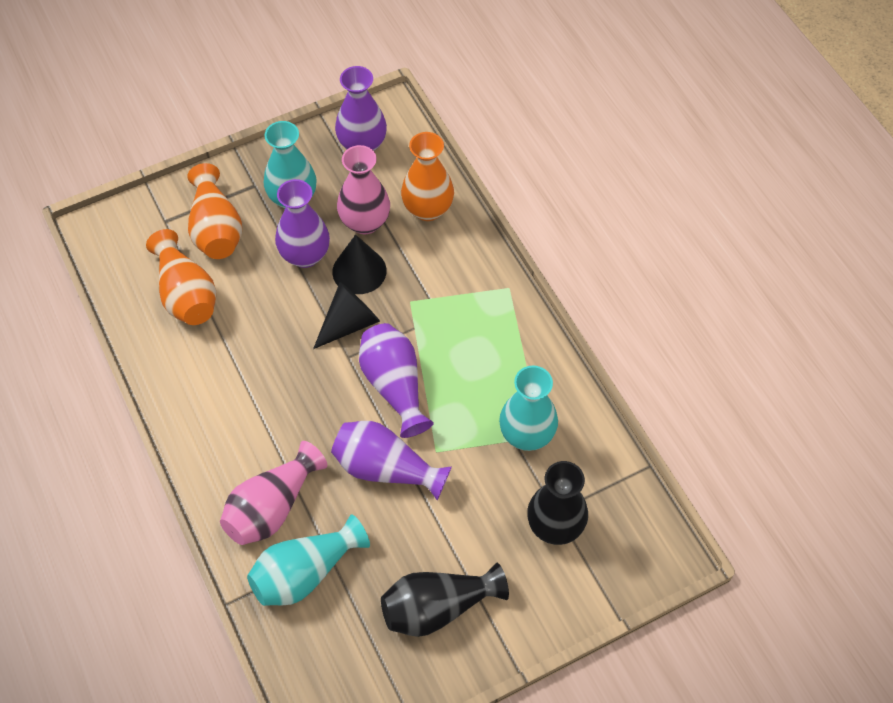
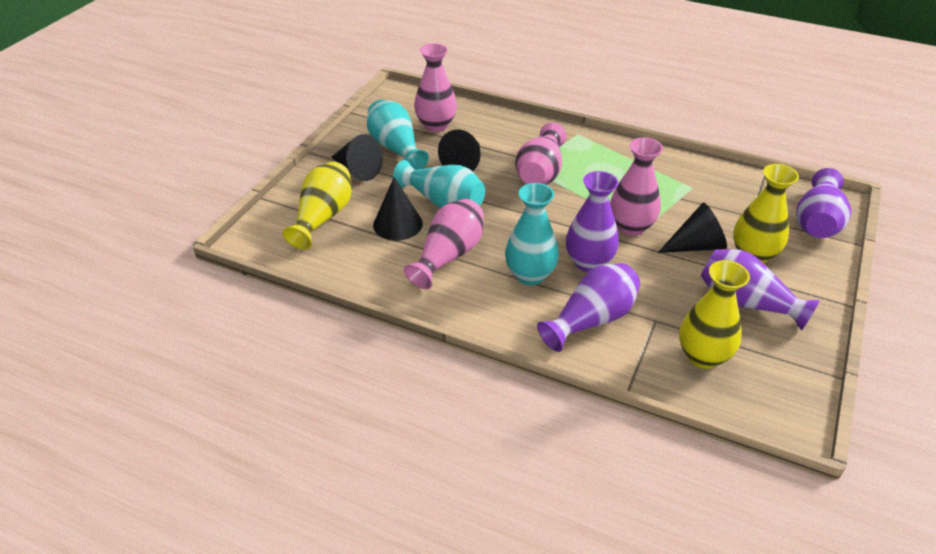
black cone: [313,282,380,349] [332,235,387,294] = 2 -> [332,134,383,181] [373,177,423,241] [438,130,481,172] [658,203,727,253] = 4
black vase: [381,563,509,637] [527,461,588,545] = 2 -> none = 0
orange vase: [146,229,216,325] [187,163,242,259] [401,132,454,221] = 3 -> none = 0
pink vase: [220,441,327,545] [337,145,390,234] = 2 -> [404,199,484,289] [414,43,457,132] [515,123,566,185] [610,137,663,236] = 4
yellow vase: none = 0 -> [282,162,352,250] [679,260,750,369] [733,164,799,263] = 3

